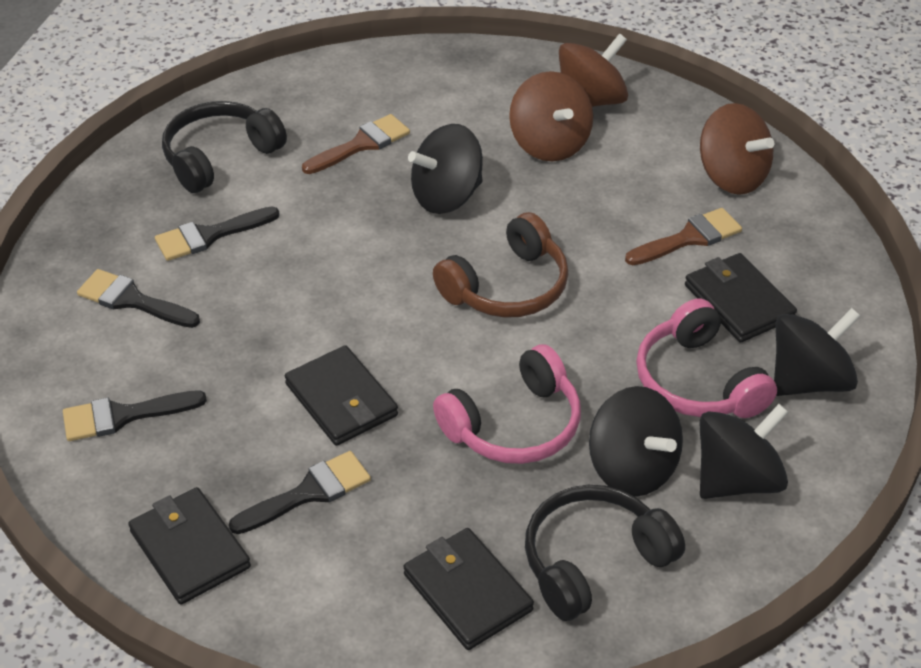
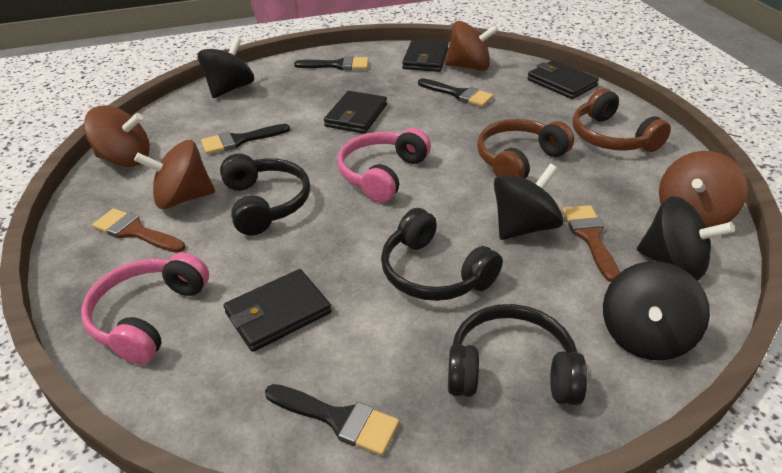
black headphones: [162,101,287,193] [525,485,685,621] = 2 -> [220,153,310,236] [381,208,503,301] [448,304,588,405] = 3
brown headphones: [433,212,569,318] = 1 -> [477,119,574,179] [572,88,671,152] = 2
brown spinning top: [509,71,593,161] [559,33,628,107] [700,103,774,195] = 3 -> [84,106,150,167] [134,140,215,209] [445,21,498,71] [659,151,748,228] = 4

